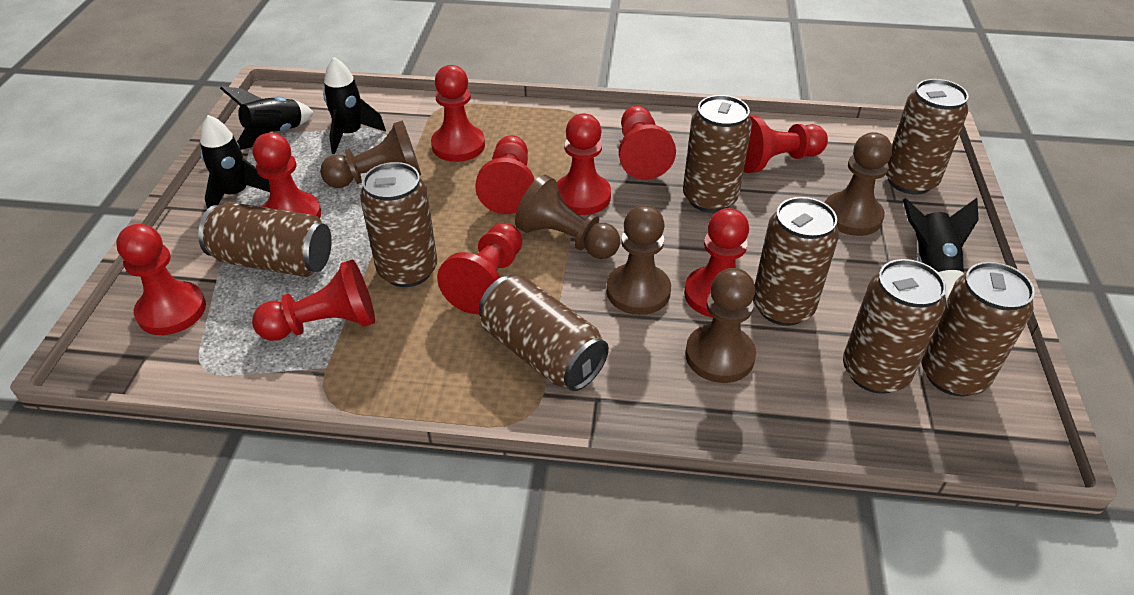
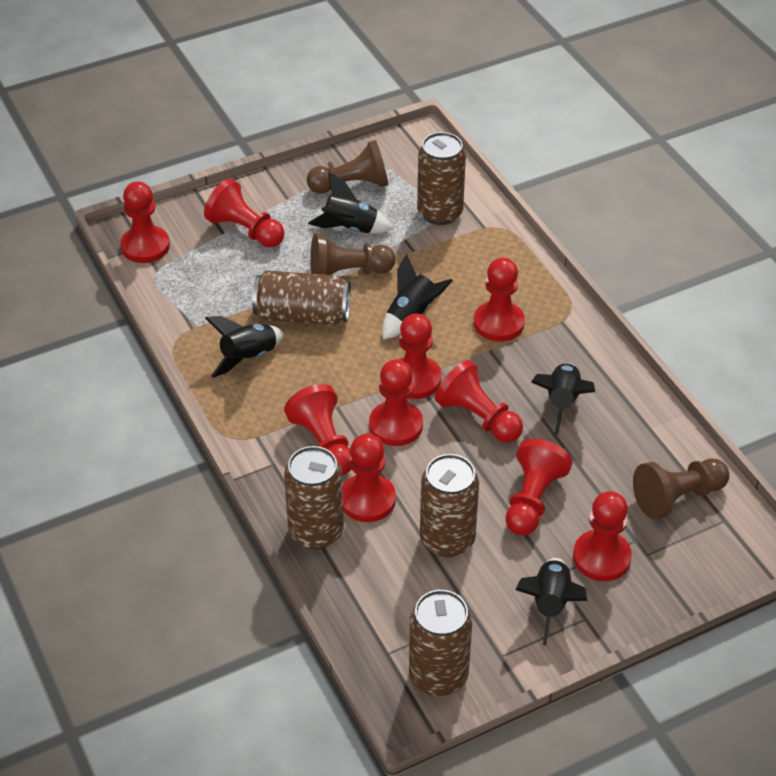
black rocket: [200,115,270,209] [220,86,314,150] [323,57,386,154] [903,198,978,301] = 4 -> [205,316,284,378] [308,172,392,233] [382,254,453,339] [515,558,587,645] [531,363,595,435] = 5
brown can: [198,202,332,277] [360,162,438,287] [479,275,609,391] [683,95,752,213] [753,197,839,326] [843,259,946,394] [886,79,969,195] [921,262,1035,397] = 8 -> [252,270,351,325] [284,446,344,549] [409,590,472,696] [417,132,466,225] [420,454,479,557] = 5
brown pawn: [320,121,421,188] [515,174,620,259] [606,205,671,315] [685,268,756,383] [825,132,892,236] = 5 -> [307,140,388,194] [310,233,395,275] [633,458,729,519] = 3

